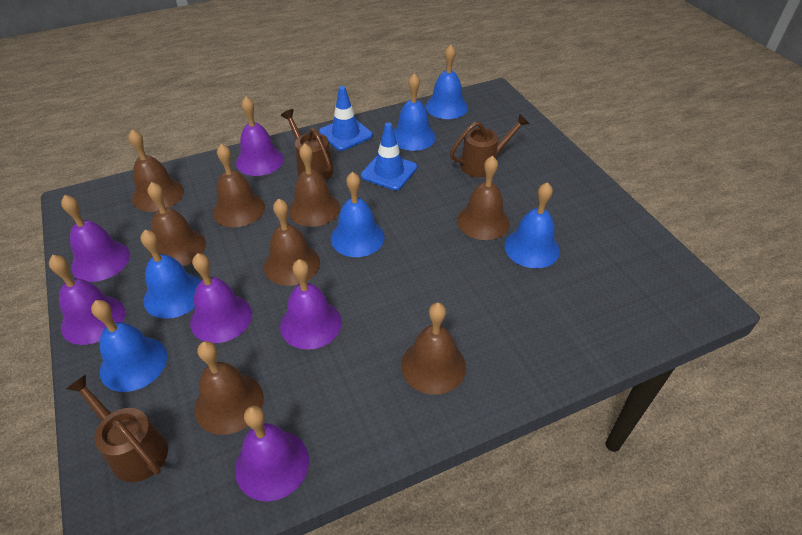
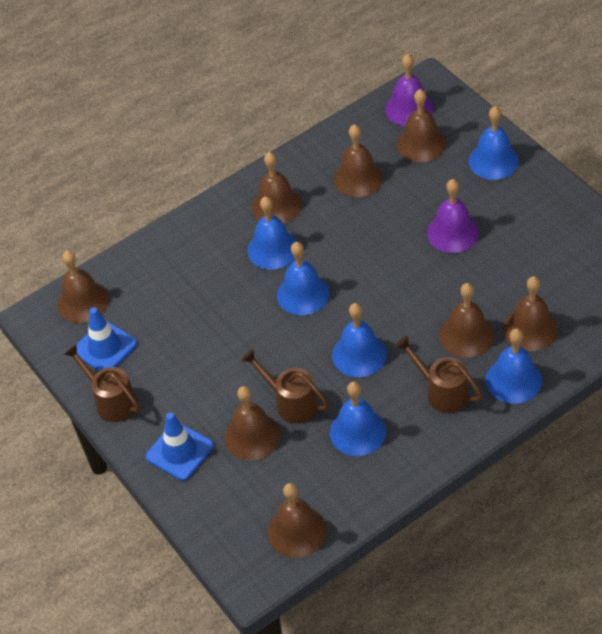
purple bell: [49,255,125,345] [61,195,130,282] [190,253,252,343] [235,406,309,501] [236,97,284,176] [280,259,342,350] = 6 -> [385,54,434,126] [427,179,479,253] = 2

